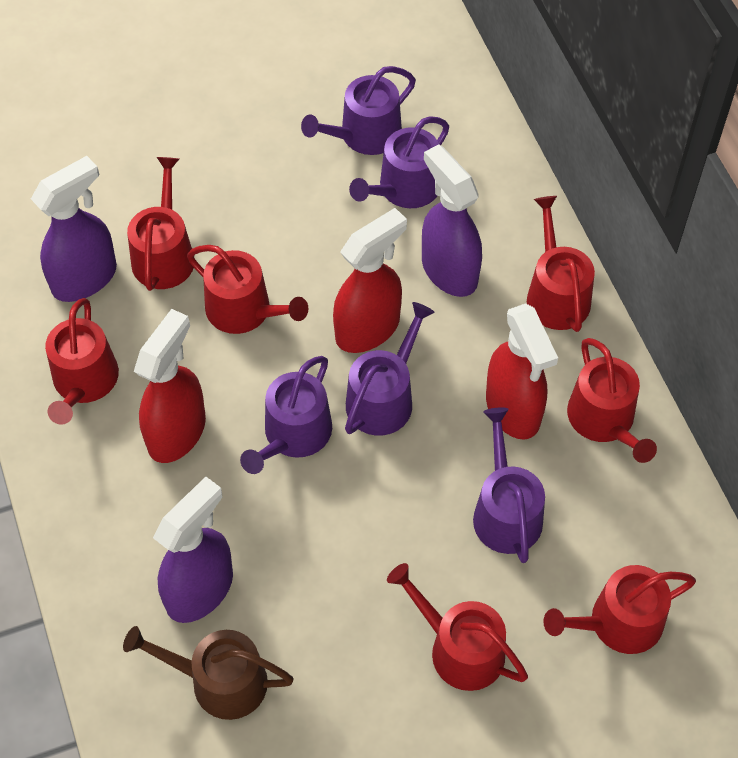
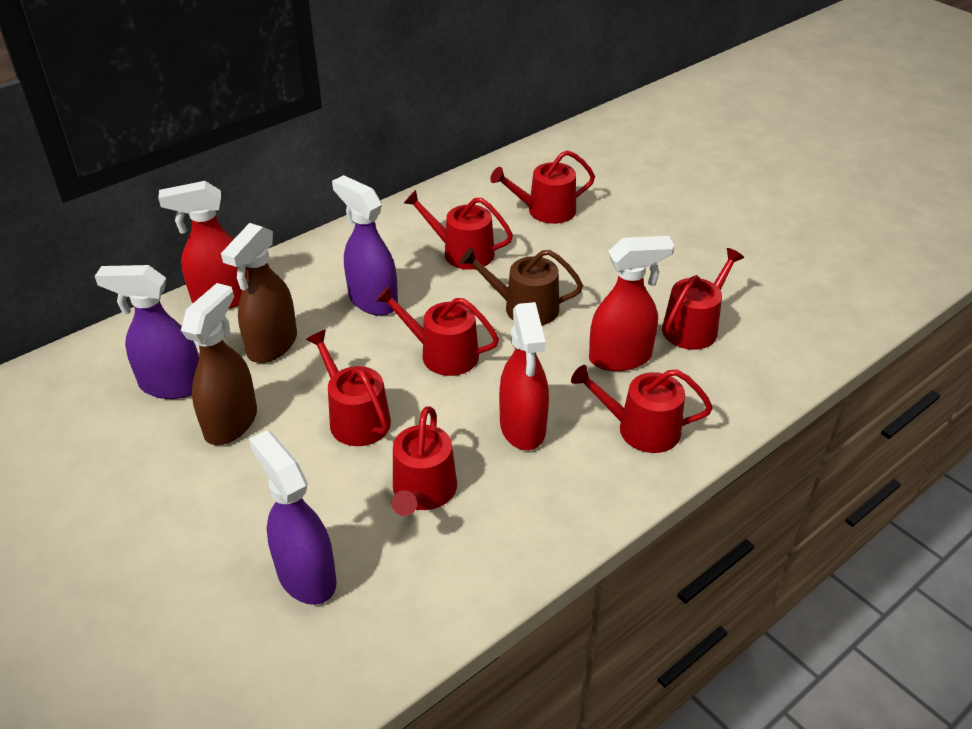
brown spray bottle: none = 0 -> [181,283,257,445] [221,223,297,363] = 2
purple watering can: [240,356,332,474] [301,66,416,155] [345,302,435,436] [349,116,449,208] [473,407,545,563] = 5 -> none = 0

